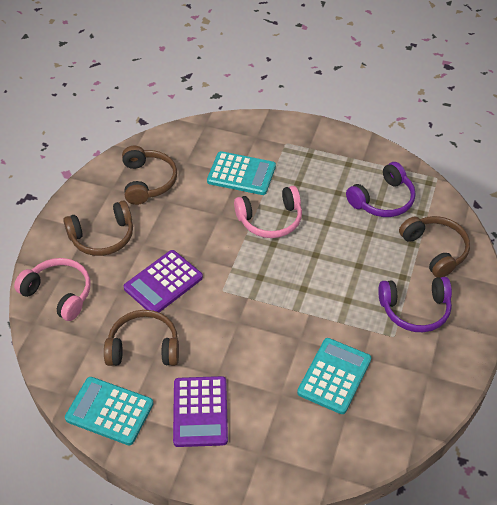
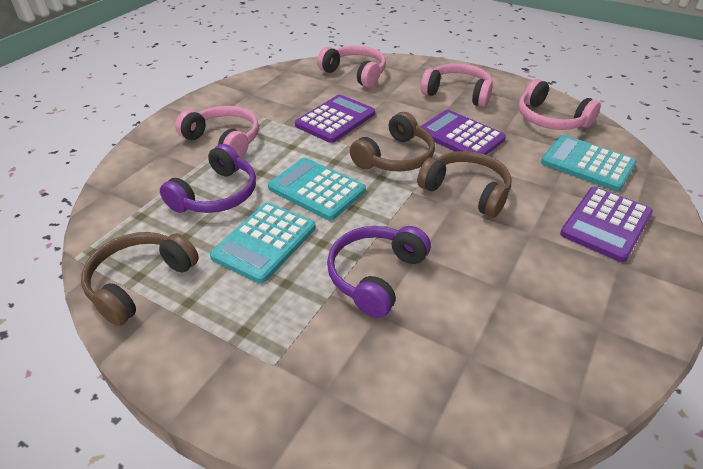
brown headphones: [63,201,133,256] [104,310,179,366] [122,146,177,205] [399,216,470,278] = 4 -> [81,232,199,326] [350,112,435,171] [417,151,512,217] = 3
pink headphones: [14,258,91,321] [234,186,302,238] = 2 -> [175,106,259,158] [317,46,386,88] [421,63,493,107] [518,79,601,130] = 4
purple calculator: [124,250,203,312] [173,376,228,447] = 2 -> [295,95,375,143] [420,110,506,155] [560,187,653,262] = 3

